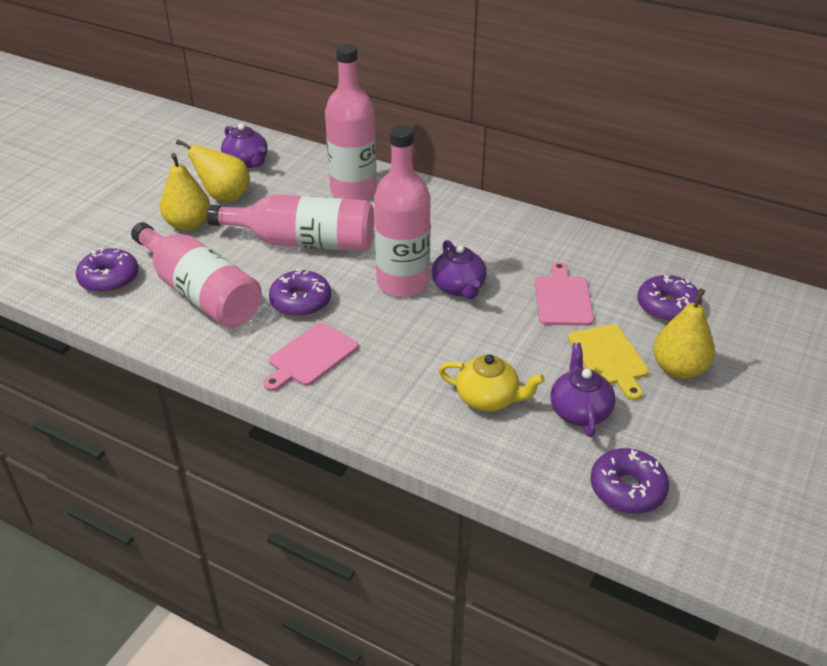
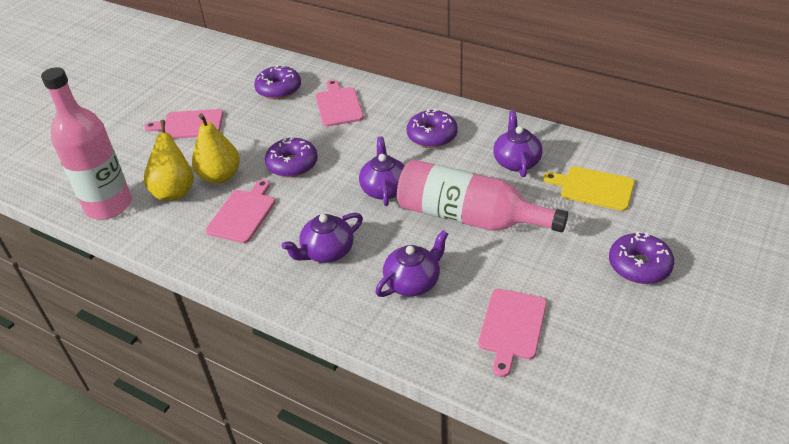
pink bottle: [131,222,262,328] [207,194,374,252] [325,44,377,200] [374,125,431,297] = 4 -> [41,67,132,219] [397,160,568,232] = 2
pink cutting board: [263,322,358,391] [535,262,594,326] = 2 -> [144,109,223,139] [206,179,275,243] [315,80,364,127] [478,289,547,377] = 4
purple teapot: [221,123,268,168] [432,240,487,299] [551,343,616,437] = 3 -> [281,213,363,263] [359,136,405,206] [375,230,448,297] [493,110,543,177] = 4
yellow pear: [160,153,210,231] [176,139,250,202] [653,288,715,379] = 3 -> [144,120,194,201] [192,113,240,184] = 2
yellow teapot: [438,354,545,411] = 1 -> none = 0

